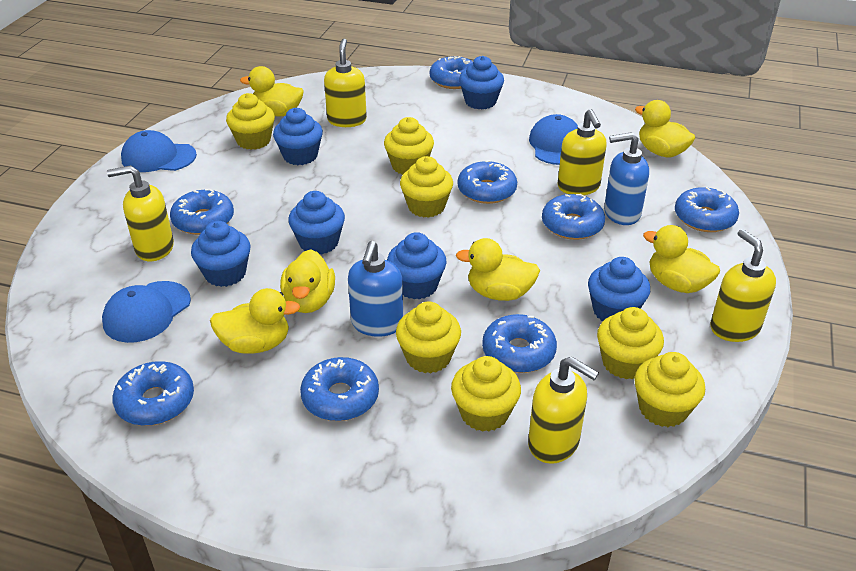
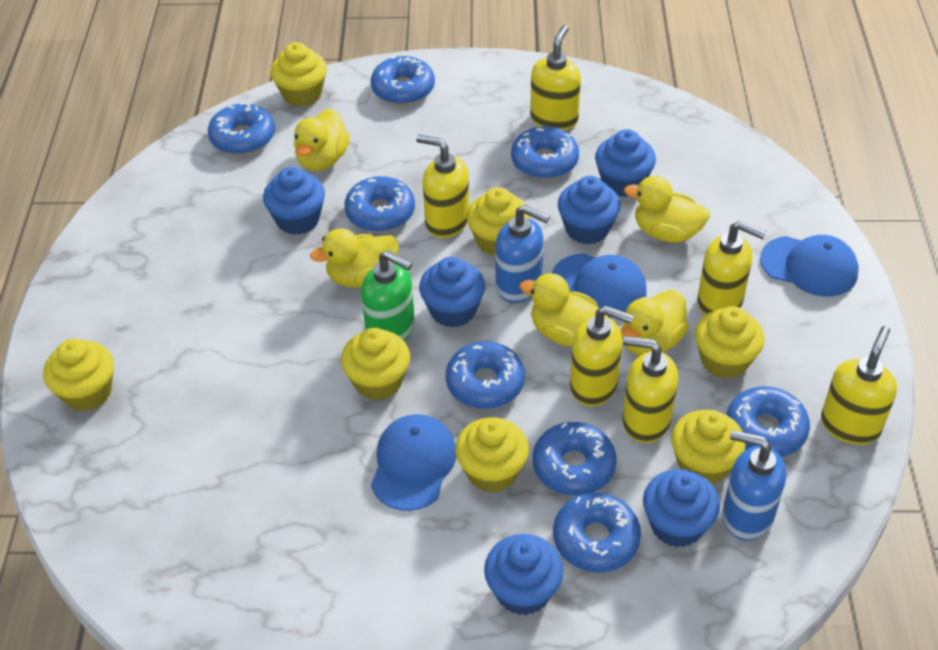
green soap dispenser: none = 0 -> [361,250,415,341] = 1
yellow duck: [210,288,300,354] [240,66,304,116] [280,249,335,313] [456,238,540,301] [635,100,695,157] [643,225,720,293] = 6 -> [294,109,350,171] [310,228,399,287] [519,273,608,346] [621,289,689,356] [624,176,710,243] = 5
yellow soap dispenser: [107,165,174,261] [324,39,367,127] [528,356,599,464] [558,109,606,195] [710,229,776,342] = 5 -> [416,134,469,238] [530,25,581,131] [570,306,634,406] [622,336,678,443] [697,221,766,315] [821,326,897,445] = 6

